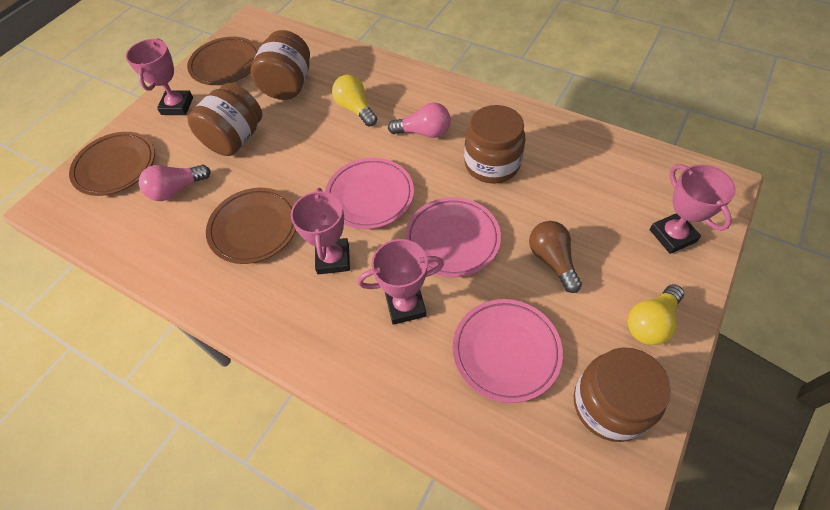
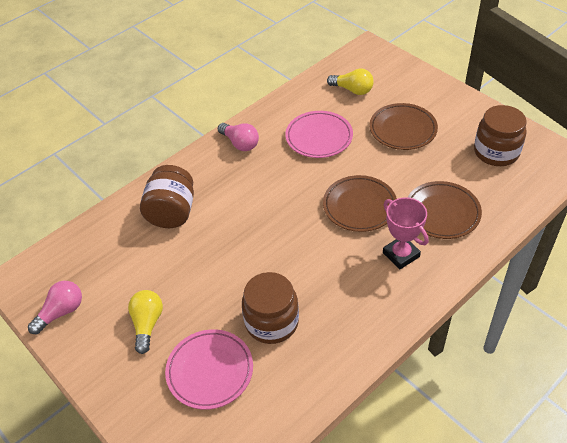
brown jar: [188,83,262,156] [250,30,310,100] [464,105,525,183] [574,348,671,442] = 4 -> [140,165,194,228] [242,272,299,344] [474,105,527,166] = 3
brown light bulb: [529,221,582,293] = 1 -> none = 0
pink plate: [325,158,414,229] [405,197,501,278] [452,299,563,403] = 3 -> [165,329,253,410] [285,111,353,158] = 2
pink trophy: [126,38,193,115] [291,188,350,275] [358,239,444,325] [649,164,736,254] = 4 -> [383,197,429,269] = 1

